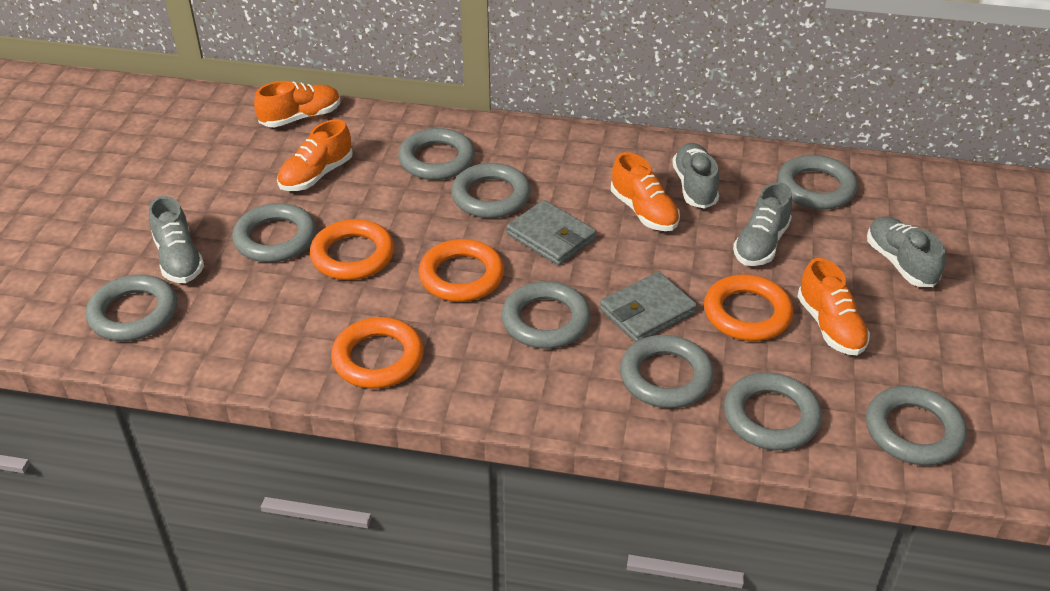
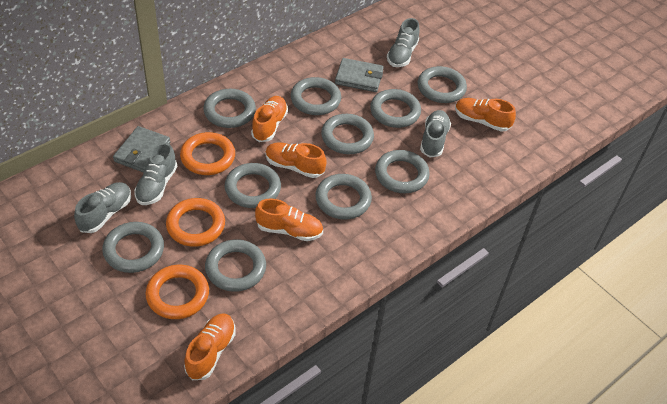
grey ring: [86,274,177,341] [232,203,316,263] [398,128,475,180] [451,163,531,218] [501,281,591,349] [620,335,714,408] [724,372,822,450] [777,155,858,210] [866,386,967,465] = 9 -> [102,222,164,273] [203,89,256,128] [205,239,266,292] [225,163,281,208] [291,77,341,115] [315,174,372,220] [321,114,374,154] [370,89,421,128] [375,150,430,193] [418,66,467,103] = 10
orange ring: [310,219,394,280] [331,317,424,389] [419,239,504,302] [704,274,793,341] = 4 -> [145,265,209,319] [166,198,225,247] [180,132,235,175] = 3
orange shoe: [254,81,340,127] [277,119,353,191] [611,152,680,231] [797,258,870,355] = 4 -> [184,313,236,380] [251,96,288,142] [255,198,323,241] [265,142,327,178] [455,98,516,132] = 5

